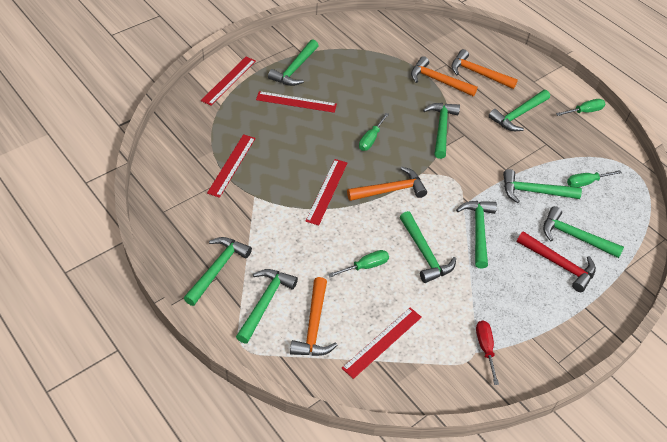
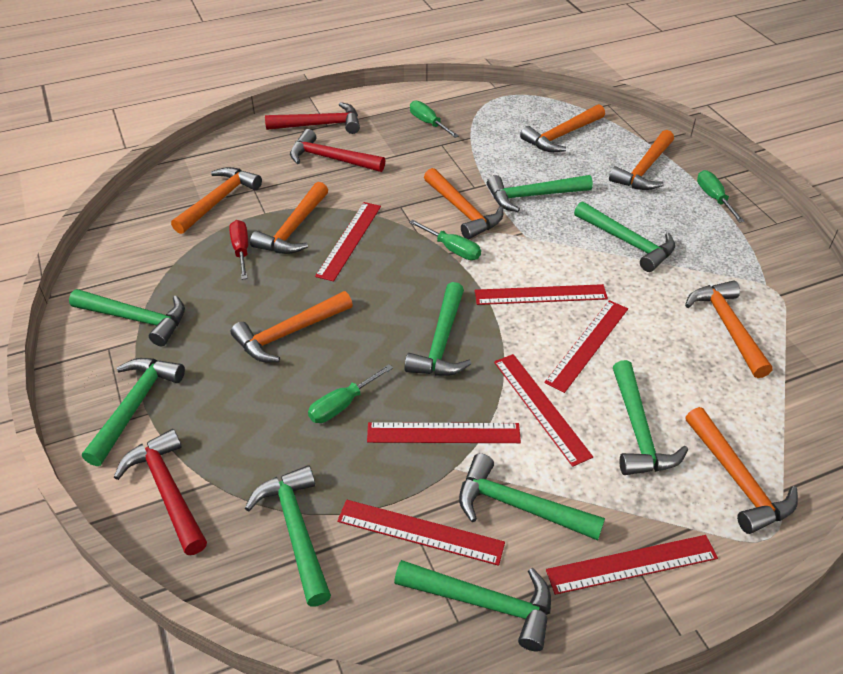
orange hammer: [290,277,337,356] [347,167,427,201] [411,56,478,96] [451,49,518,89] = 4 -> [171,167,262,234] [231,291,353,362] [250,182,328,254] [424,168,503,239] [520,104,605,152] [609,130,674,190] [685,280,773,378] [685,407,798,534] = 8
red hammer: [517,231,596,292] = 1 -> [114,429,207,555] [265,102,360,134] [290,129,385,172] = 3
red ruler: [201,57,256,106] [207,134,255,198] [256,91,337,113] [305,159,347,226] [342,308,422,379] = 5 -> [315,202,381,282] [337,500,505,566] [367,422,521,443] [475,284,608,305] [494,354,593,467] [544,300,628,393] [546,535,718,595] = 7

